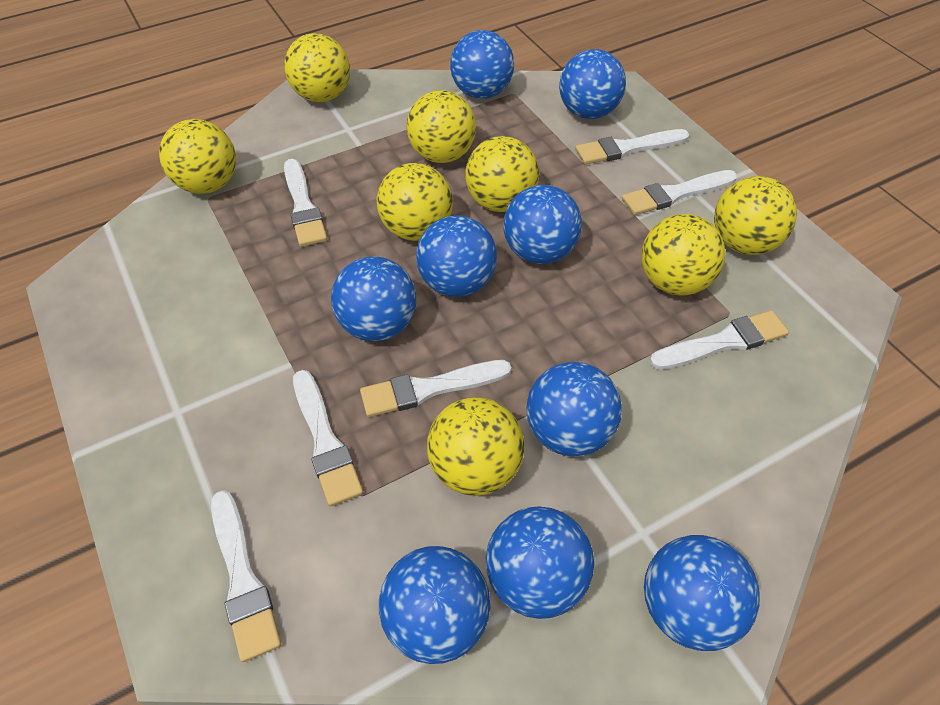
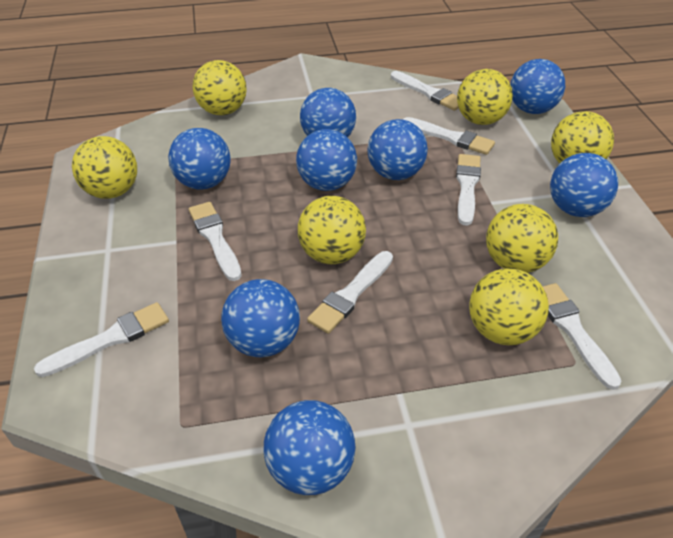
blue ball: [331,256,416,342] [379,546,490,664] [416,215,497,297] [450,30,514,99] [486,506,594,619] [503,185,582,264] [526,362,622,457] [559,49,626,119] [644,535,760,651] = 9 -> [168,128,231,190] [221,279,300,357] [264,400,356,495] [296,129,357,191] [300,88,356,137] [368,119,428,180] [510,59,565,114] [550,153,618,217] = 8
yellow ball: [159,119,236,194] [284,33,350,102] [376,163,453,241] [407,90,476,163] [427,397,525,496] [465,136,539,212] [641,214,725,296] [714,176,797,255] = 8 -> [72,136,137,199] [192,60,247,115] [298,196,366,264] [457,69,513,125] [469,268,549,345] [486,204,558,273] [551,111,614,163] = 7

